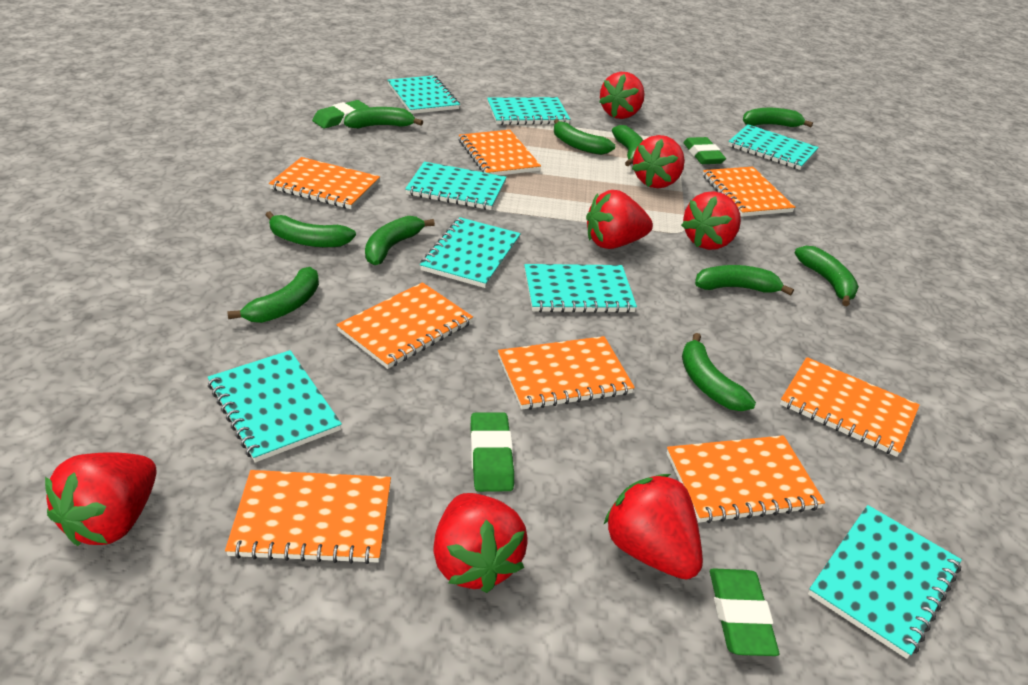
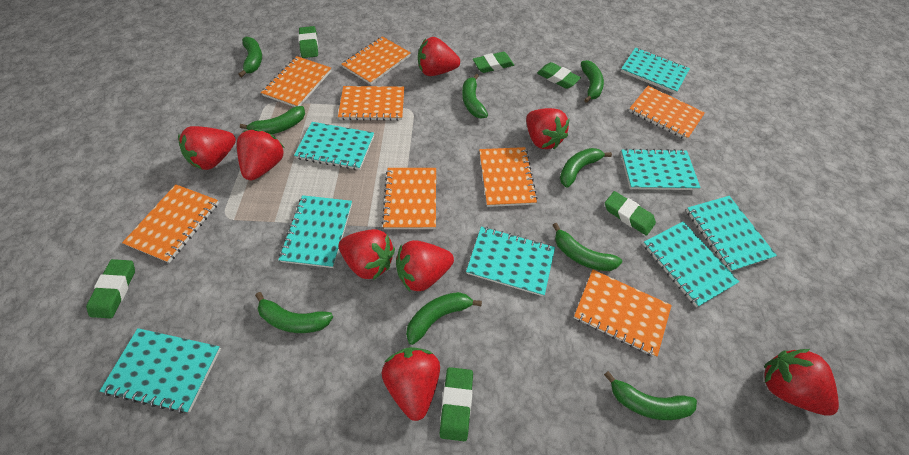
green banana: [227,267,319,323] [266,211,356,247] [344,107,423,128] [365,216,435,265] [554,119,615,155] [612,125,643,166] [682,333,756,411] [695,265,794,296] [743,108,813,127] [795,246,859,306] = 10 -> [238,37,262,77] [240,106,305,134] [255,292,333,333] [406,292,482,345] [462,74,488,118] [553,223,622,271] [560,148,612,188] [581,60,604,103] [604,371,697,420] = 9
green eraser: [312,100,369,129] [471,413,514,492] [683,137,726,164] [710,568,779,656] = 4 -> [86,259,135,318] [298,26,318,58] [439,367,473,441] [473,52,514,73] [537,62,581,89] [605,191,656,236] = 6
red strawberry: [45,452,157,546] [433,493,528,593] [586,190,653,249] [599,72,645,119] [604,474,703,579] [632,135,685,188] [681,191,741,250] = 7 -> [178,126,236,170] [237,129,284,180] [339,229,395,280] [382,347,440,421] [396,240,454,292] [418,37,460,76] [526,108,570,149] [764,349,839,416] = 8

